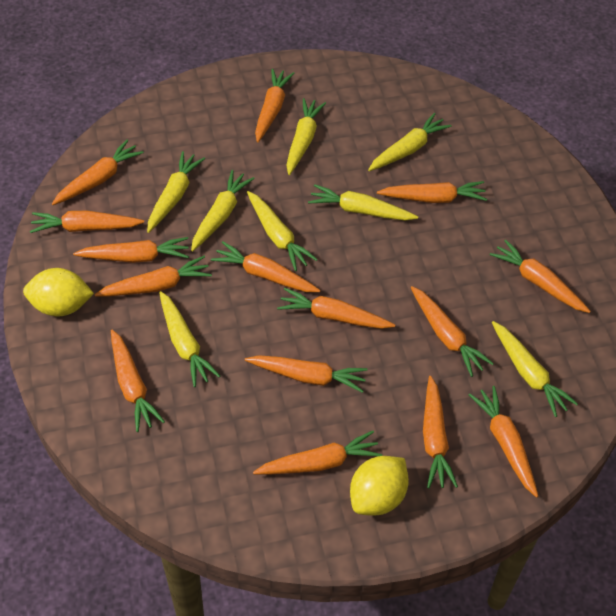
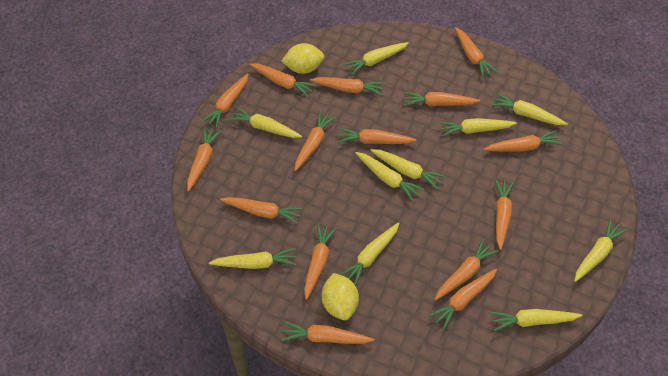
yellow carrot: [147,151,205,233] [159,291,220,387] [191,170,255,251] [247,191,318,271] [287,98,326,175] [308,184,418,220] [368,113,452,171] [492,321,578,417] = 8 -> [209,248,297,269] [228,107,302,138] [340,222,400,286] [343,42,409,75] [355,152,424,201] [370,149,446,189] [439,118,517,137] [490,309,583,331] [491,93,567,125] [574,219,628,282] = 10

